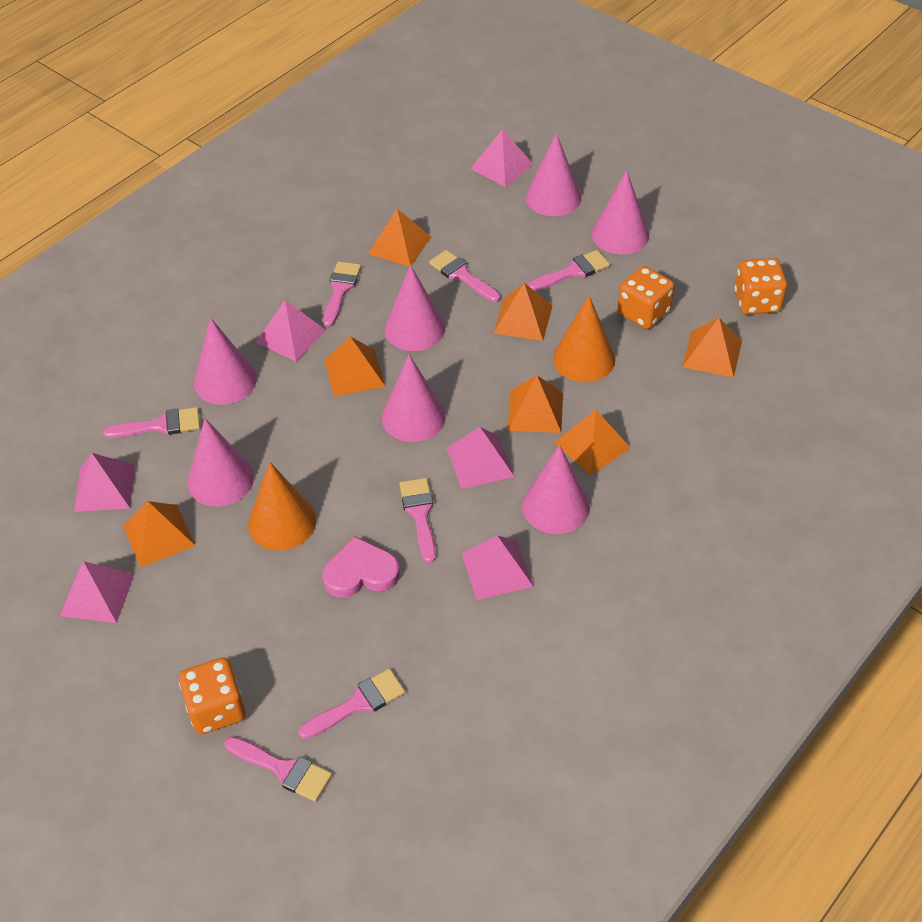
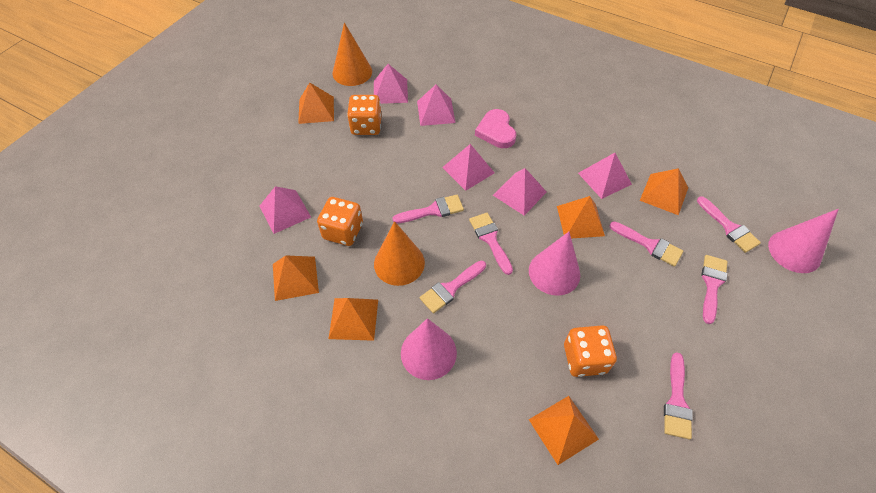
orange pyramid: [123,501,195,567] [325,337,385,397] [368,209,431,267] [494,283,552,341] [508,375,563,433] [554,410,631,475] [682,318,742,378] = 7 -> [273,255,319,301] [298,82,334,124] [329,298,378,341] [529,396,599,465] [557,196,605,238] [640,168,688,215] = 6
pink cone: [187,418,254,507] [194,318,257,405] [382,354,446,442] [384,265,445,351] [522,445,590,534] [526,133,581,216] [592,170,649,254] = 7 -> [401,318,457,380] [529,232,580,296] [768,209,839,273] = 3

